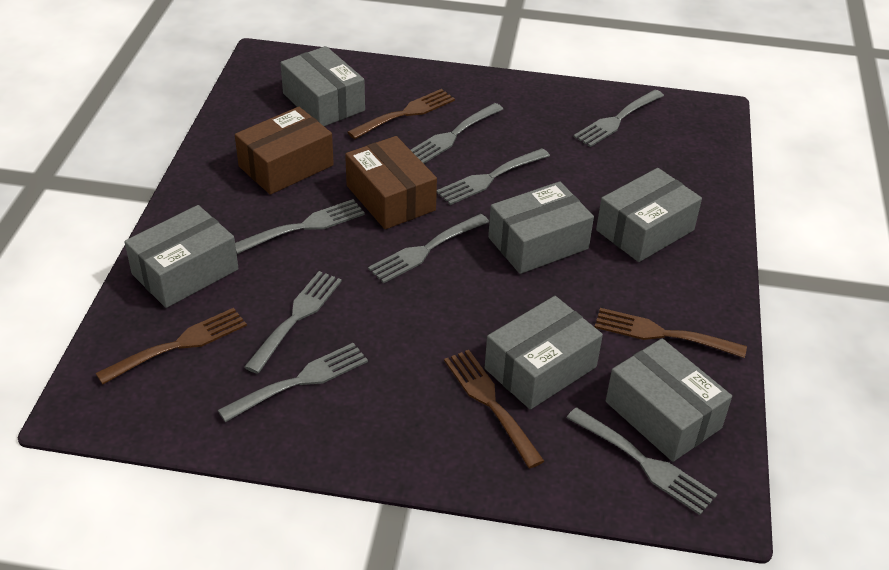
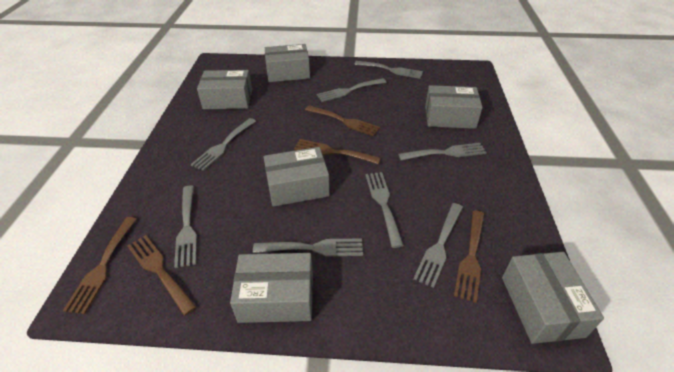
brown box: [235,107,334,195] [345,136,437,229] = 2 -> none = 0
brown fork: [96,308,247,385] [347,89,455,139] [444,350,544,468] [595,308,747,358] = 4 -> [63,217,136,314] [127,235,196,316] [294,139,381,164] [305,105,380,136] [454,210,484,303] = 5

